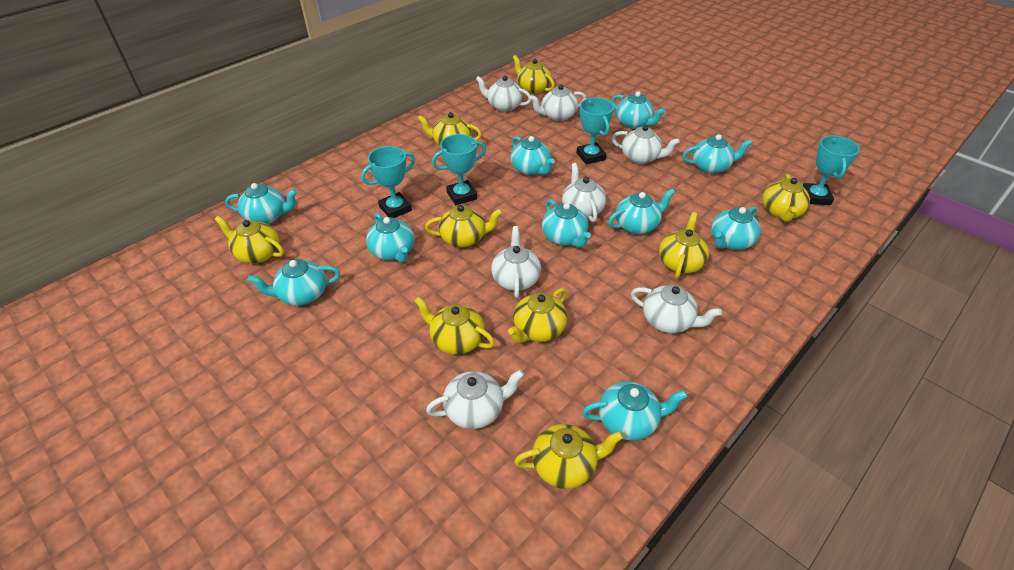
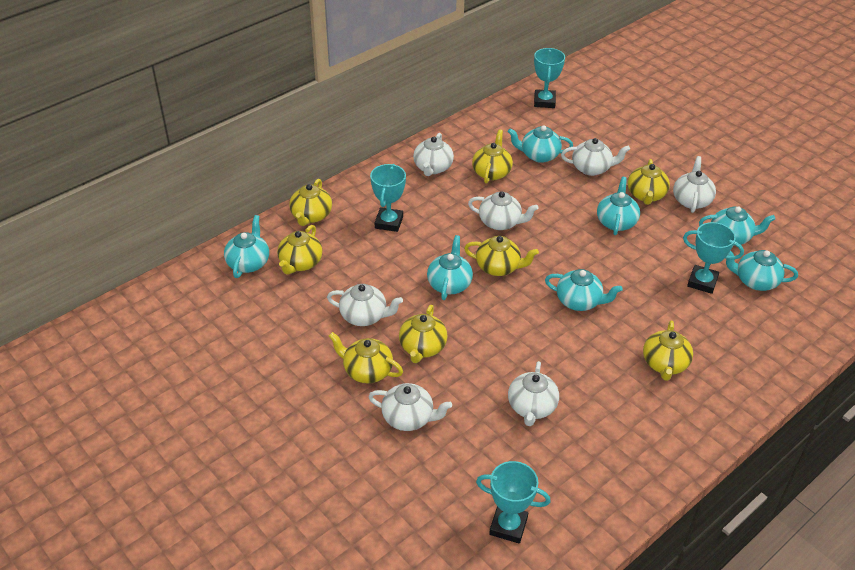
turquoise teapot: [225,183,297,224] [248,259,340,306] [366,213,414,262] [510,136,555,175] [542,199,591,248] [582,382,688,441] [608,188,675,234] [612,91,665,129] [682,134,752,174] [711,206,761,250] = 10 -> [224,215,269,278] [427,235,473,300] [508,125,573,163] [545,269,623,311] [597,177,640,235] [699,206,775,246] [726,250,798,291] = 7
yellow teapot: [215,216,284,263] [414,296,495,355] [418,112,482,146] [425,205,503,247] [508,288,567,343] [513,55,555,94] [514,424,624,489] [659,212,709,278] [762,174,810,222] = 9 -> [277,225,323,275] [289,179,332,226] [329,332,403,383] [399,305,448,363] [464,236,539,276] [472,129,513,184] [628,159,670,205] [643,321,693,381] = 8

